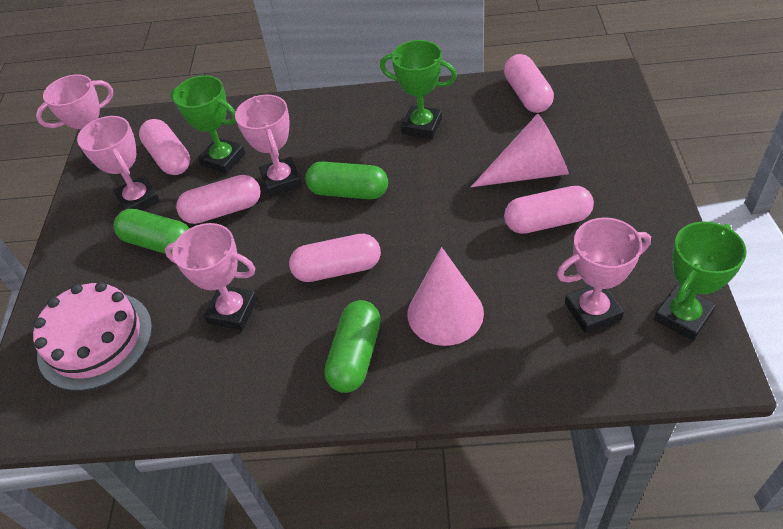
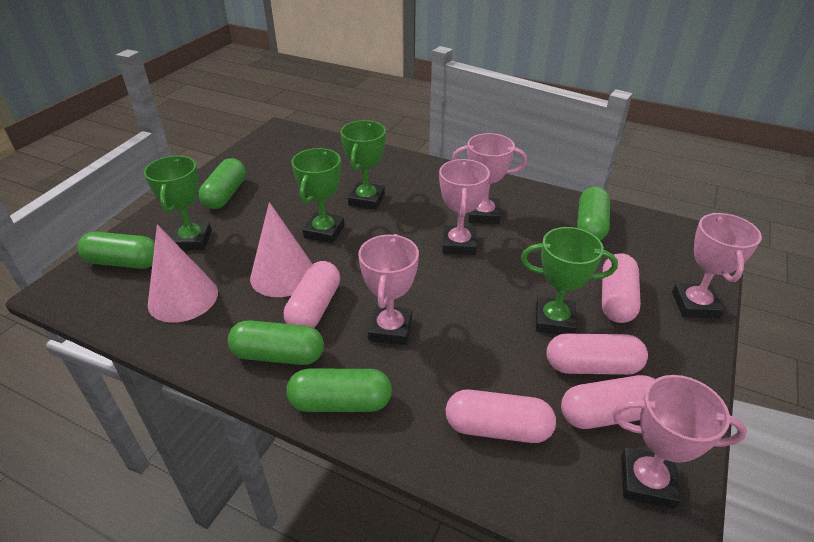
green capsule: [114,209,190,254] [305,162,388,199] [324,300,380,393] = 3 -> [77,232,155,269] [199,158,246,209] [228,320,324,365] [286,369,392,412] [577,187,610,240] = 5
green trophy: [171,75,245,174] [380,40,457,139] [654,221,747,341] = 3 -> [144,156,212,250] [291,148,345,244] [341,120,386,210] [521,227,618,335] = 4
pink cake: [33,282,152,391] = 1 -> none = 0

